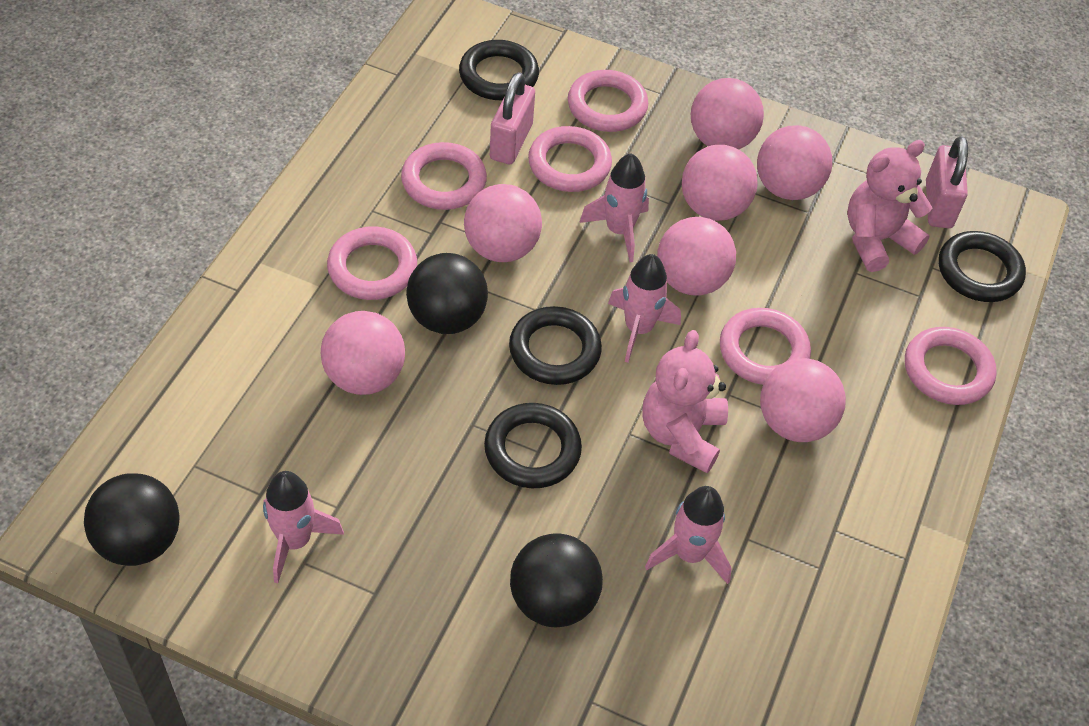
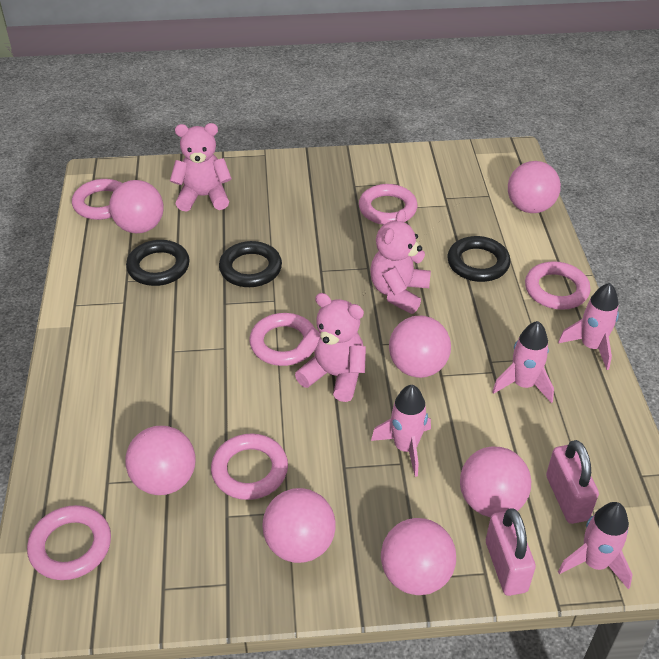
black ball: [84,473,180,566] [406,253,488,334] [510,533,603,627] = 3 -> none = 0
black ring: [459,40,539,100] [484,403,582,488] [509,306,602,385] [939,231,1026,302] = 4 -> [126,240,190,286] [219,241,282,287] [447,236,510,282] = 3
pink teddy bear: [642,330,728,473] [847,140,932,272] = 2 -> [170,123,232,212] [295,293,366,402] [370,209,431,314] = 3

